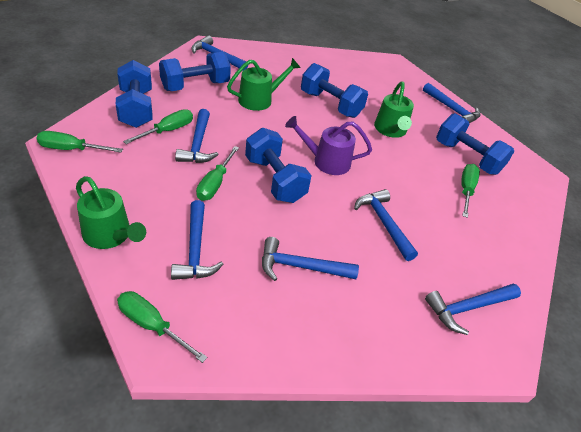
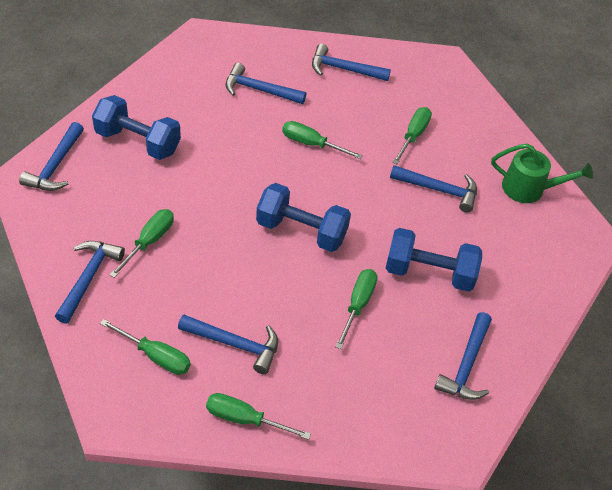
blue dumbbell: [116,60,153,128] [159,52,231,91] [245,128,312,203] [301,63,368,118] [436,113,514,175] = 5 -> [92,95,181,160] [256,183,351,252] [386,228,482,292] = 3
green screwdriver: [37,131,123,153] [117,291,207,363] [123,109,193,144] [196,146,239,201] [461,164,480,218] = 5 -> [100,319,191,375] [110,209,174,278] [206,393,311,440] [282,121,363,159] [335,269,378,349] [392,107,432,164] = 6
green watering can: [76,176,146,249] [227,58,301,111] [374,82,414,138] = 3 -> [491,144,593,203] = 1
purple watering can: [285,116,372,175] = 1 -> none = 0

